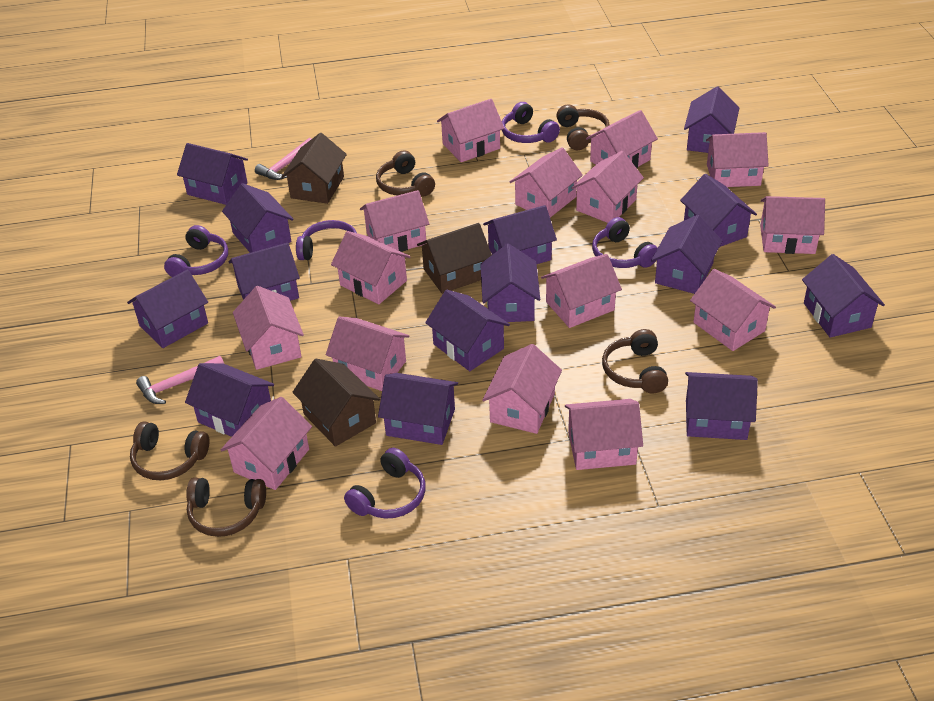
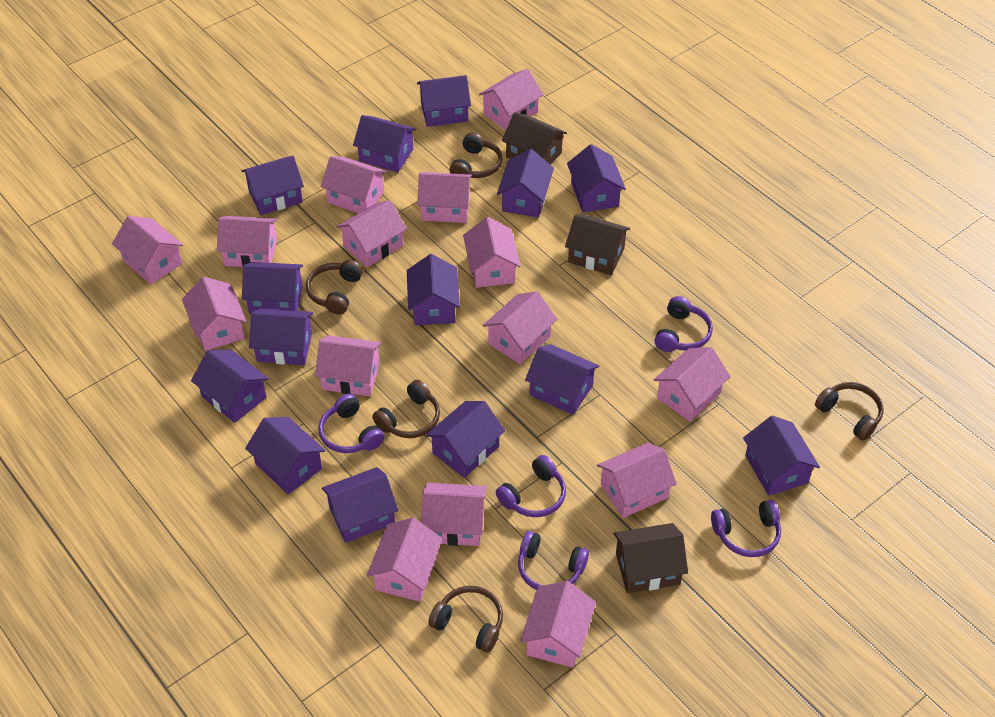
pink hammer: [136,356,224,404] [255,138,312,180] = 2 -> none = 0

